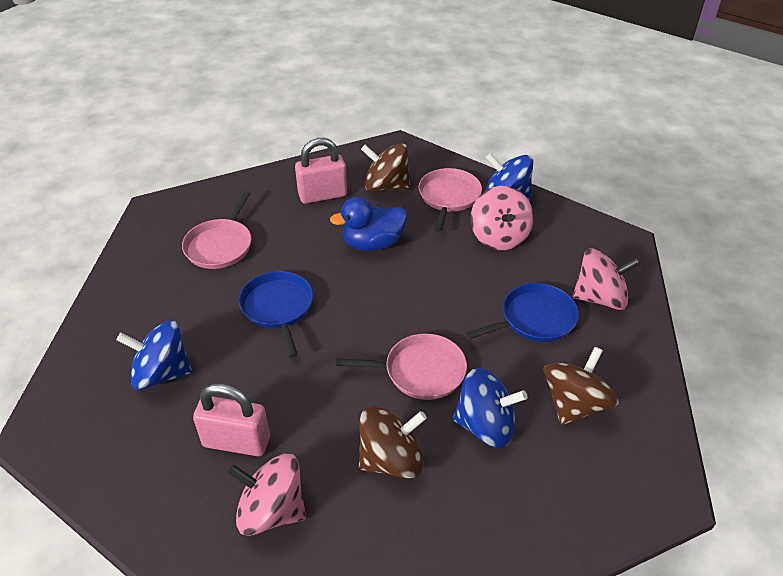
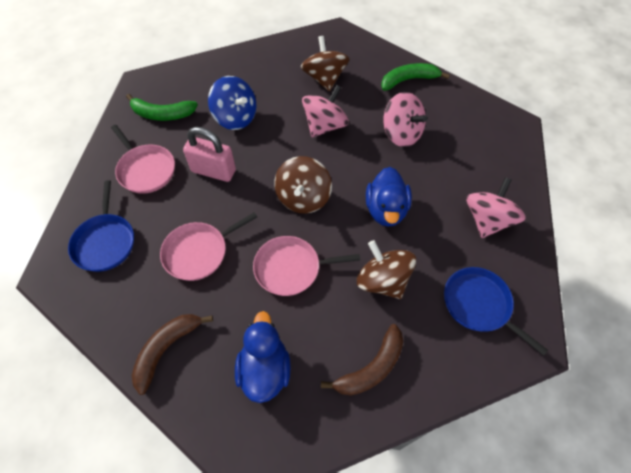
blue duck: [330,197,407,251] = 1 -> [235,311,291,403] [366,167,412,227] = 2
blue spinning top: [116,320,193,390] [453,368,528,448] [485,153,533,202] = 3 -> [208,76,256,130] = 1
brown banana: none = 0 -> [132,314,213,395] [321,324,403,396] = 2
green banana: none = 0 -> [126,94,198,121] [381,63,450,91] = 2
pink padlock: [193,383,270,456] [295,138,347,204] = 2 -> [183,127,236,182] = 1

